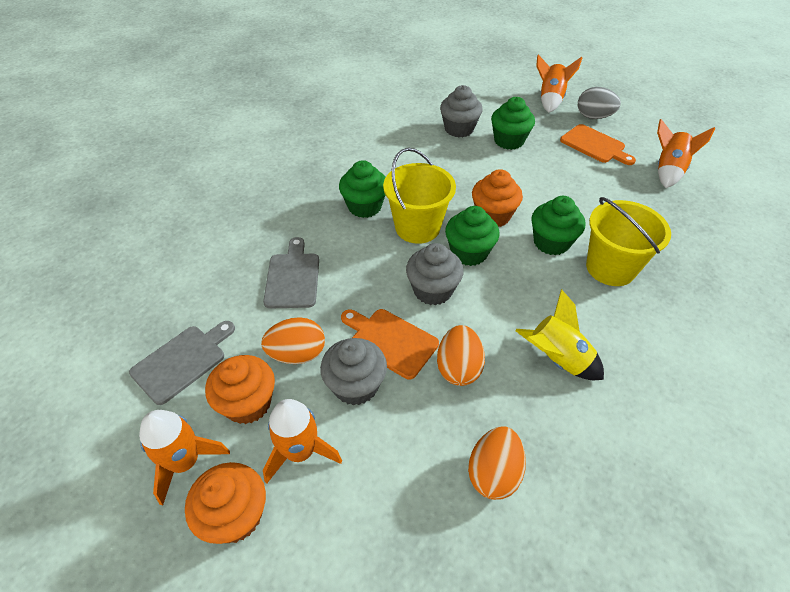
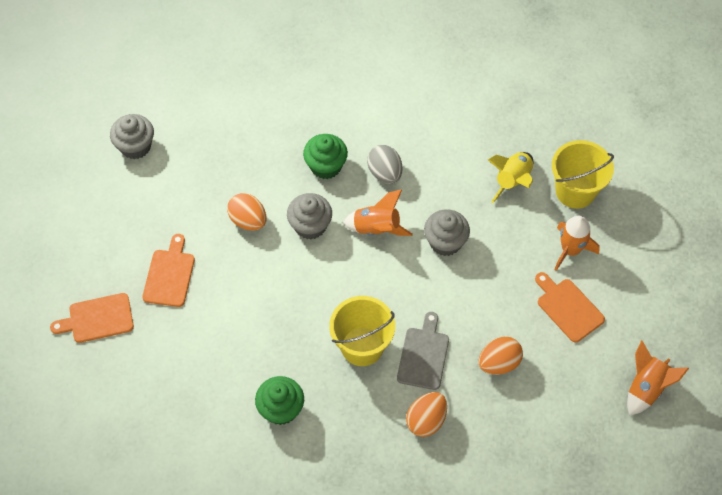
green cupcake: [339,160,386,218] [445,206,499,266] [491,97,535,150] [531,196,585,255] = 4 -> [255,376,304,425] [303,134,348,179] = 2
grey cutting board: [129,321,235,405] [263,237,319,309] = 2 -> [397,312,449,390] = 1
orange cupcake: [185,462,266,544] [205,355,275,424] [472,169,523,227] = 3 -> none = 0
orange cutting board: [341,309,439,380] [560,124,636,165] = 2 -> [50,293,134,343] [142,234,195,307] [535,272,605,343] = 3
orange rocket: [139,410,230,505] [263,399,342,484] [536,55,582,112] [657,119,715,188] = 4 -> [343,189,413,236] [554,216,600,271] [627,340,689,416] = 3

